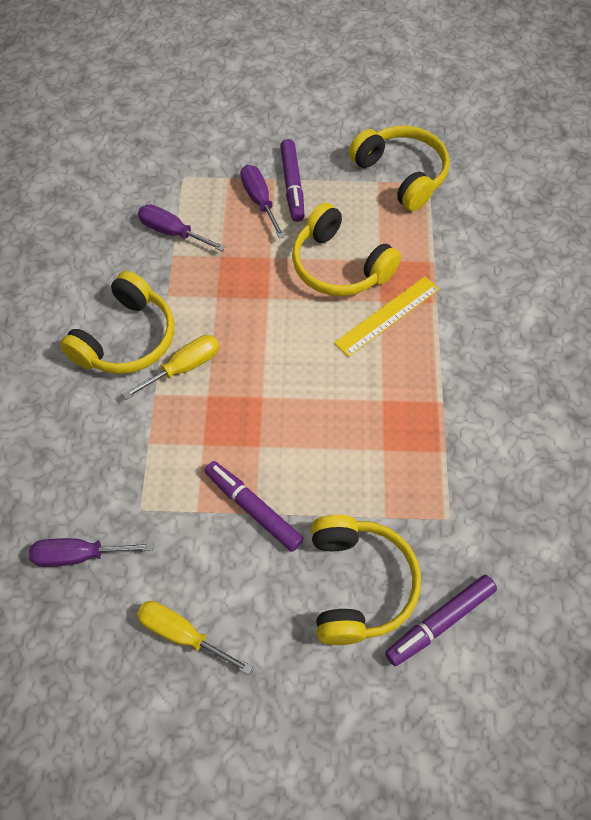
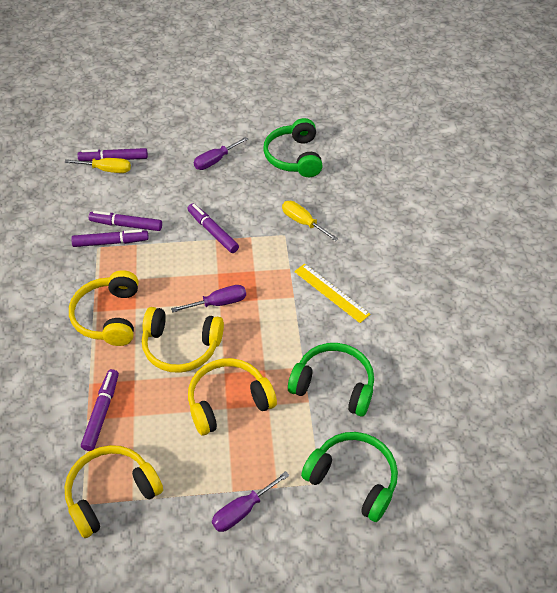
green headphones: none = 0 -> [263,118,323,177] [288,343,374,417] [301,432,398,522] = 3
purple marker: [204,461,304,552] [280,139,304,222] [385,575,497,666] = 3 -> [71,229,149,247] [77,148,148,161] [81,369,119,451] [89,211,162,231] [188,203,239,253] = 5

